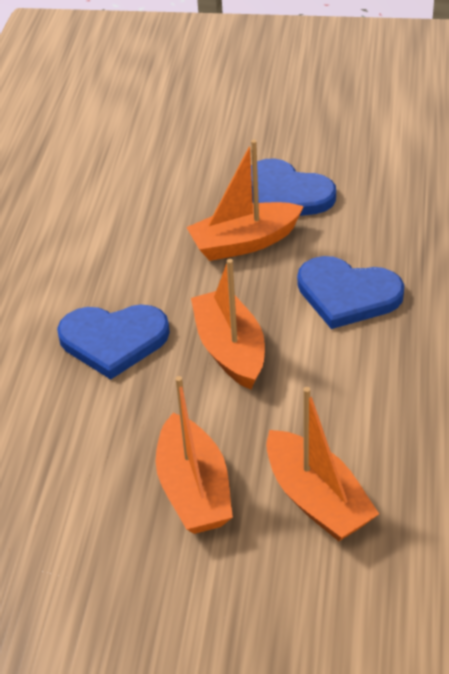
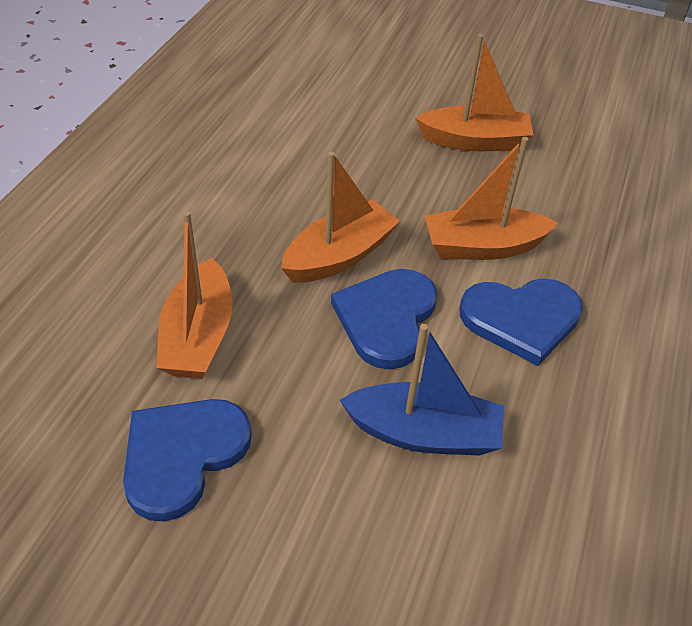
blue boat: none = 0 -> [340,324,504,456] = 1

